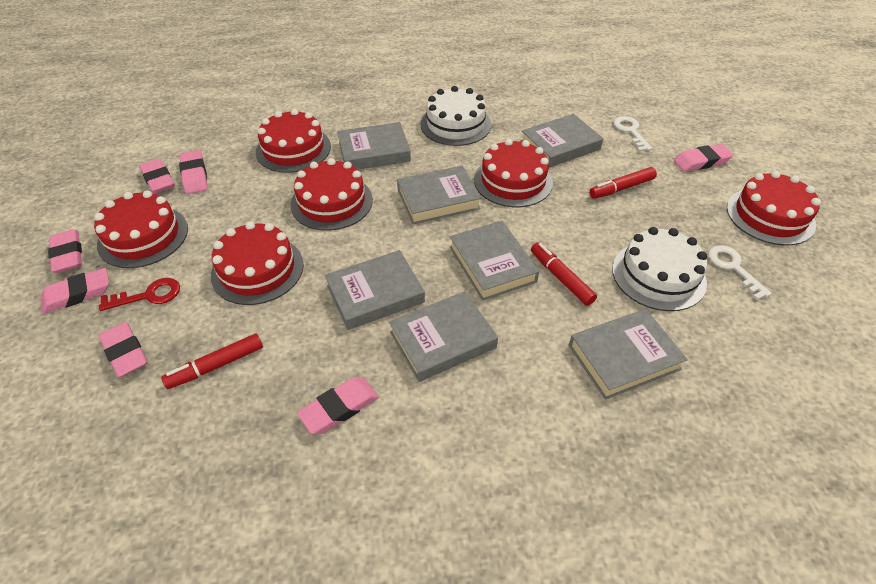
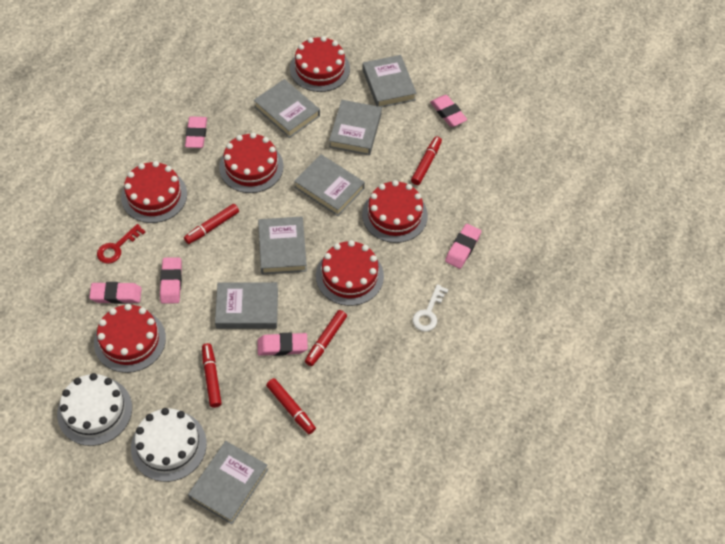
pink eraser: [41,268,109,314] [48,229,82,273] [99,322,148,377] [139,158,175,194] [179,150,208,194] [297,377,379,434] [674,144,733,172] = 7 -> [89,282,142,304] [160,257,182,304] [185,116,207,148] [258,333,308,356] [430,95,468,127] [445,224,481,269] = 6
red marker: [161,333,263,389] [531,242,597,306] [589,167,657,199] = 3 -> [184,204,239,244] [202,343,222,408] [266,378,316,434] [305,310,347,366] [411,136,442,185] = 5
white key: [613,116,652,152] [708,245,772,300] = 2 -> [413,284,449,332] = 1

